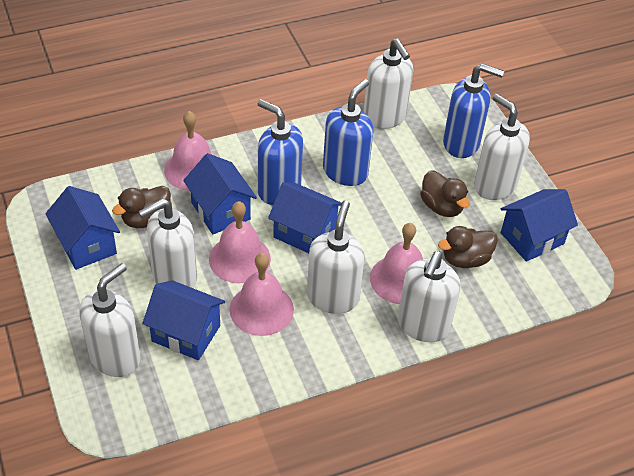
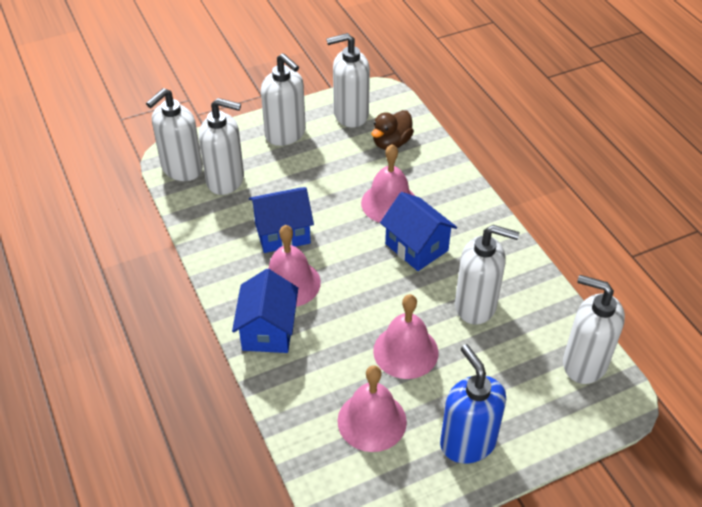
blue house: [45,186,120,270] [142,280,225,360] [183,153,257,234] [268,182,342,253] [501,189,578,262] = 5 -> [232,269,298,353] [249,187,314,253] [380,192,457,271] = 3
blue soap dispenser: [258,99,303,205] [323,79,374,186] [443,63,504,158] = 3 -> [440,344,506,464] = 1
brown duck: [112,186,171,228] [420,171,470,217] [438,226,498,268] = 3 -> [372,110,414,150] = 1

